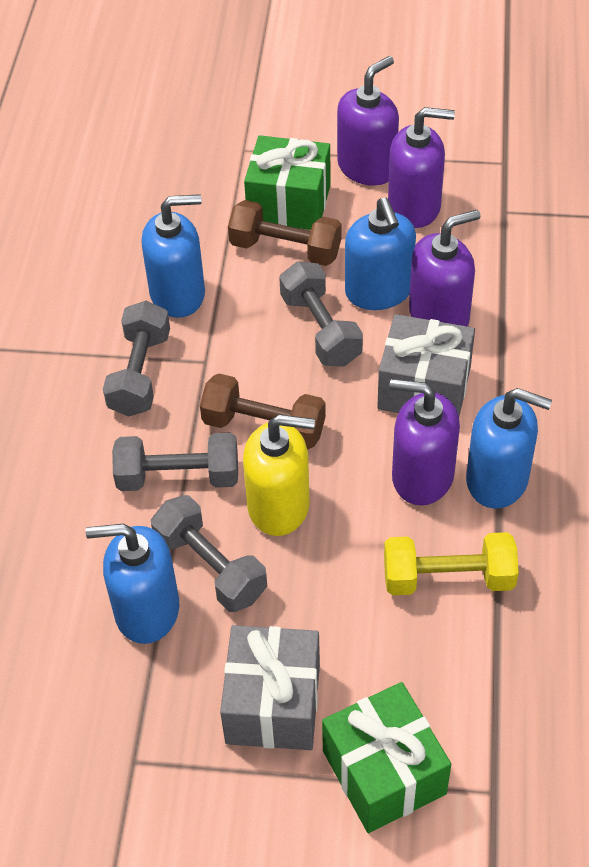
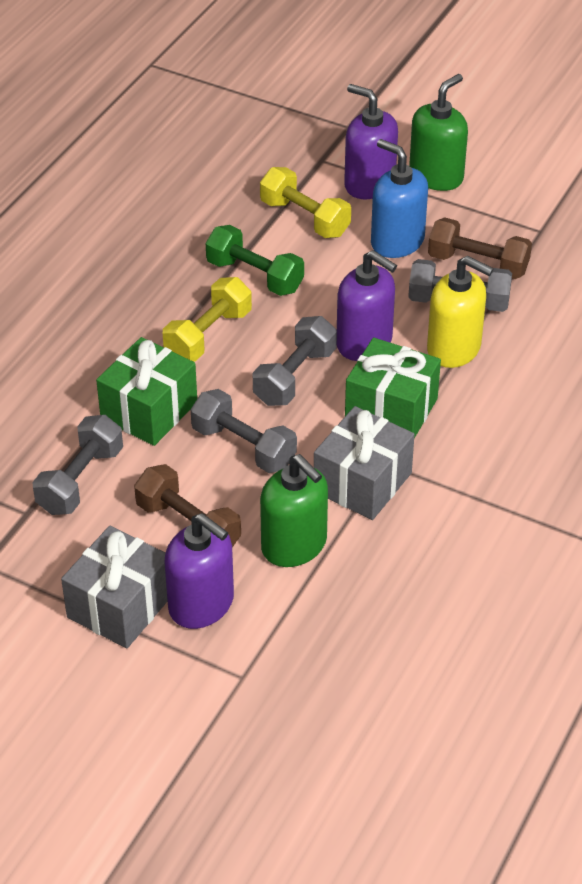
blue soap dispenser: [86,524,179,644] [142,194,205,318] [345,198,416,310] [466,388,552,509] = 4 -> [371,139,428,258] = 1
green dumbbell: none = 0 -> [206,225,304,296] = 1
green soap dispenser: none = 0 -> [260,454,328,567] [409,74,468,191] = 2
purple soap dispenser: [337,56,399,186] [388,107,455,228] [389,379,460,506] [409,210,481,326] = 4 -> [165,513,234,629] [337,250,397,361] [344,84,398,199] = 3
yellow dumbbell: [384,532,519,595] = 1 -> [163,277,252,361] [260,167,351,238] = 2

